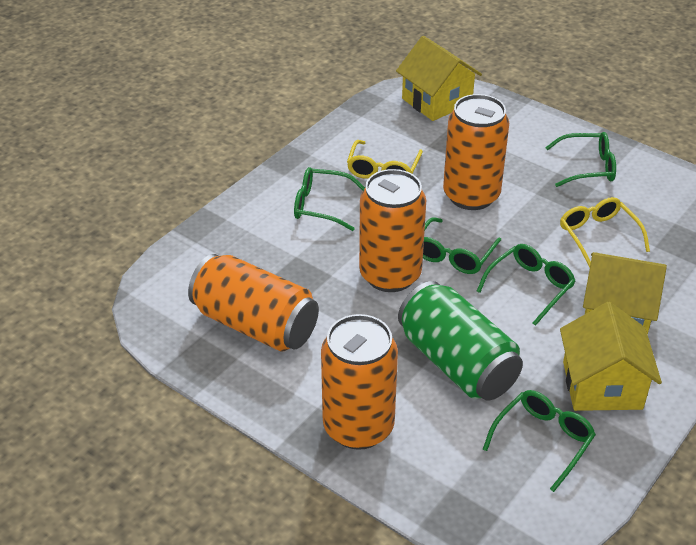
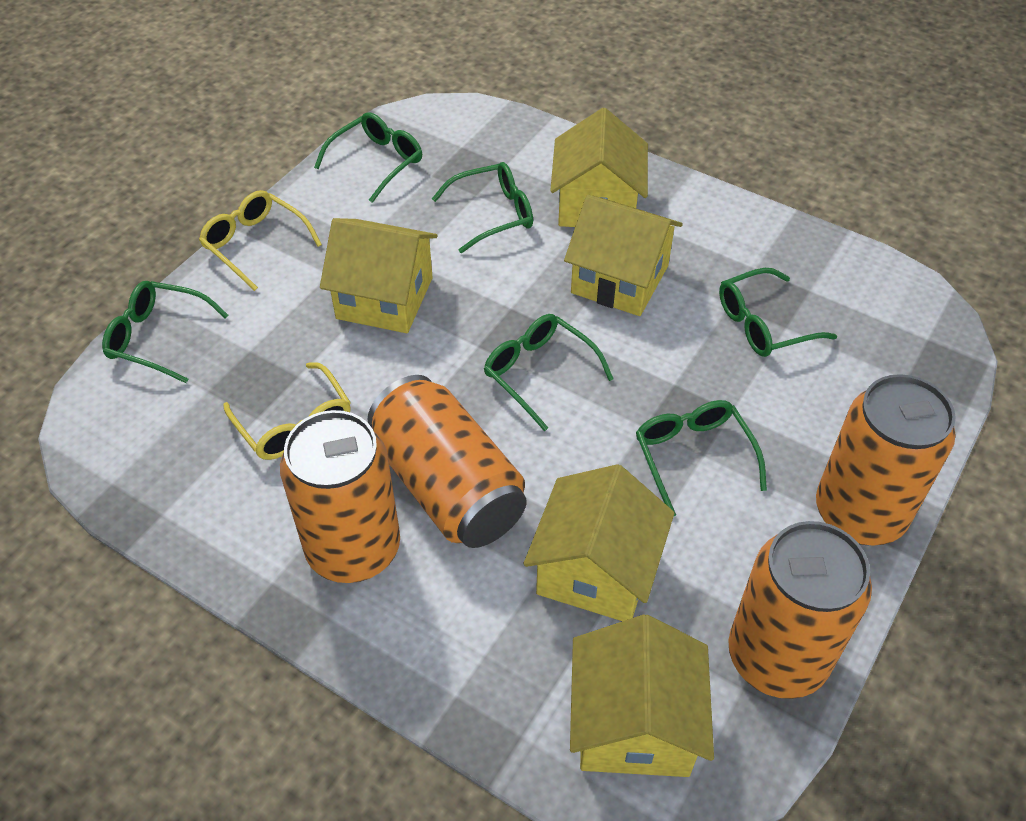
green can: [398,281,523,401] = 1 -> none = 0
green glasses: [294,167,365,231] [423,217,501,274] [477,244,575,326] [483,390,596,492] [545,132,616,187] = 5 -> [102,281,229,383] [314,112,422,203] [432,162,533,253] [484,314,614,431] [636,400,767,516] [719,268,837,357] = 6
yellow house: [396,36,482,121] [560,302,662,411] [583,252,667,335] = 3 -> [320,218,438,333] [523,464,674,621] [550,108,648,227] [564,195,683,316] [570,615,714,777] = 5

